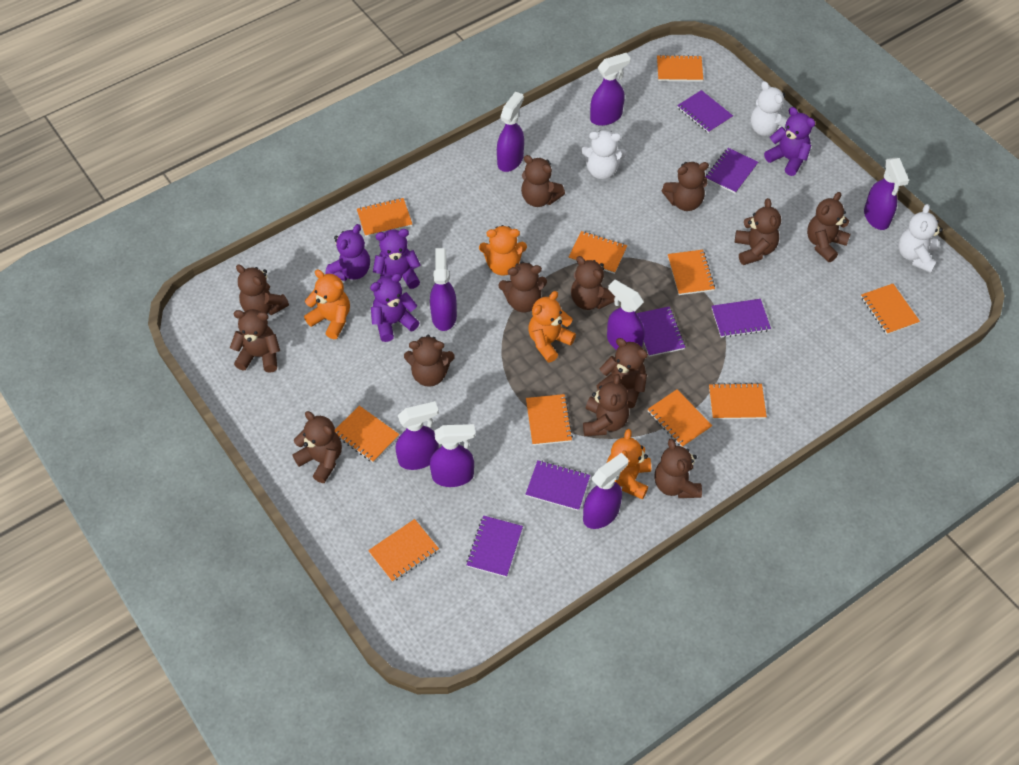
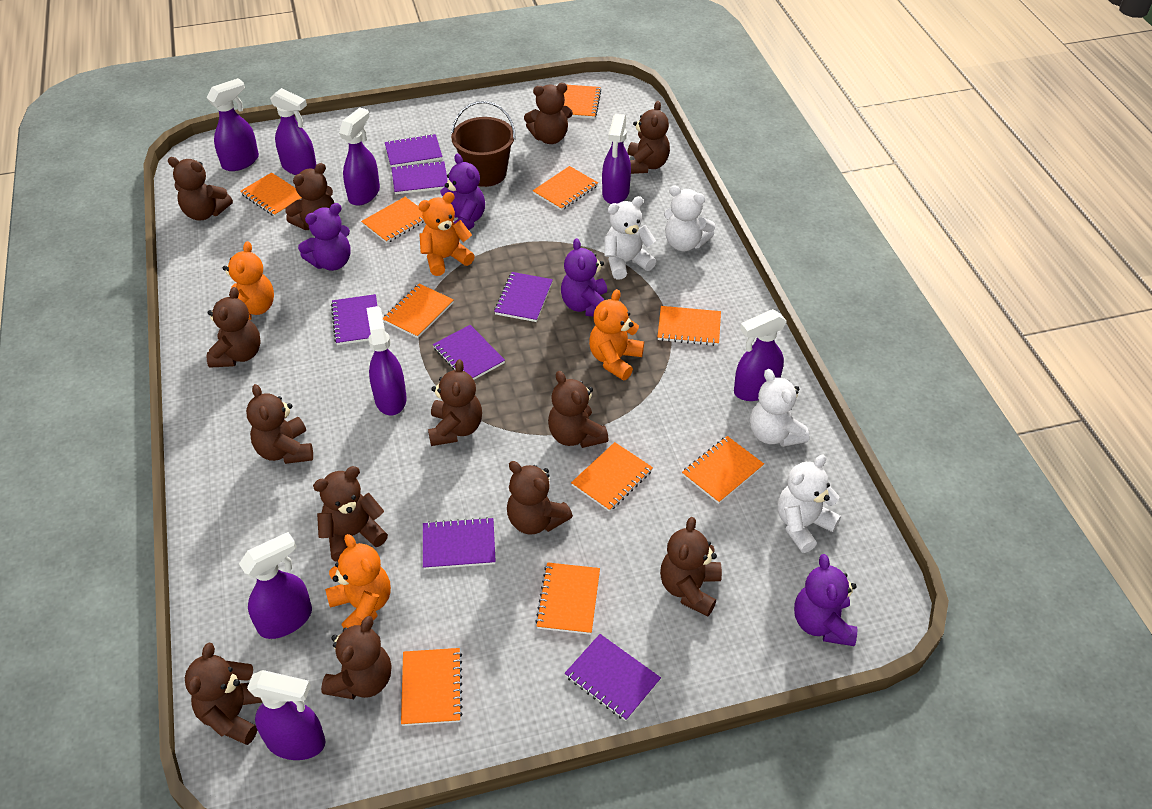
brown bucket: none = 0 -> [451,101,516,187] = 1
purple notebook: [466,516,523,577] [526,460,590,511] [636,306,685,357] [677,90,733,133] [706,148,758,194] [712,299,771,338] = 6 -> [331,294,377,345] [385,134,443,167] [391,161,448,194] [423,517,496,569] [433,325,505,380] [494,272,553,322] [565,634,661,721] = 7
white teddy bear: [581,130,627,179] [751,81,788,136] [898,204,943,273] = 3 -> [604,196,656,280] [664,185,716,251] [750,369,809,447] [778,455,841,553] = 4

